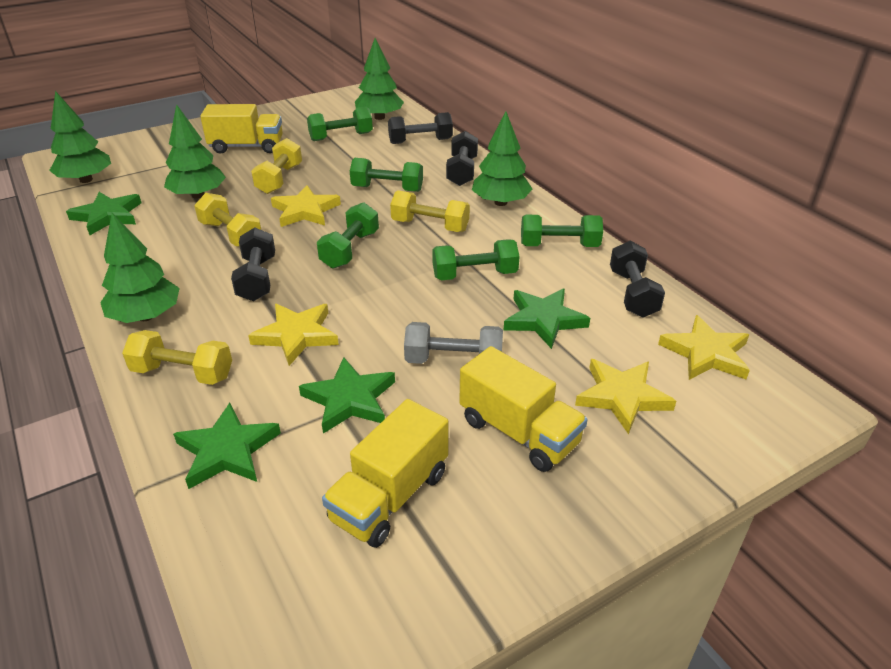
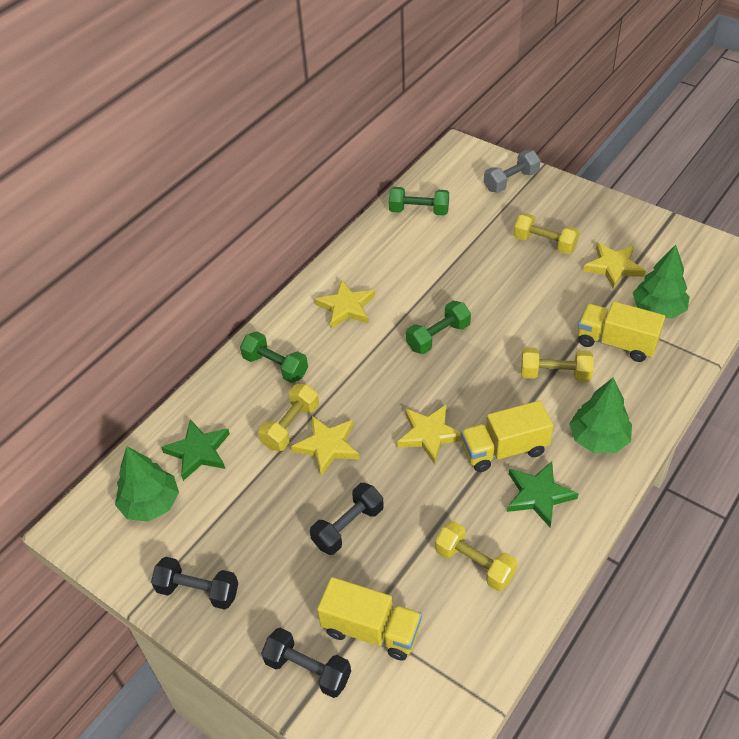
black dumbbell: [231,228,275,301] [388,112,453,144] [446,131,478,186] [610,241,665,317] = 4 -> [151,557,238,610] [261,628,351,698] [310,483,384,555] = 3
green dumbbell: [307,107,373,141] [317,202,379,269] [350,158,423,192] [432,239,520,280] [521,215,603,247] = 5 -> [240,331,308,383] [389,187,449,216] [406,301,471,354] = 3
green star: [66,192,142,235] [173,403,281,489] [299,357,395,434] [504,289,590,349] = 4 -> [161,419,230,481] [507,461,579,527] = 2
green tree: [49,91,111,183] [100,213,180,323] [164,104,226,199] [355,38,404,120] [472,111,533,206] = 5 -> [115,446,179,522] [569,377,632,453] [633,245,690,318] = 3

